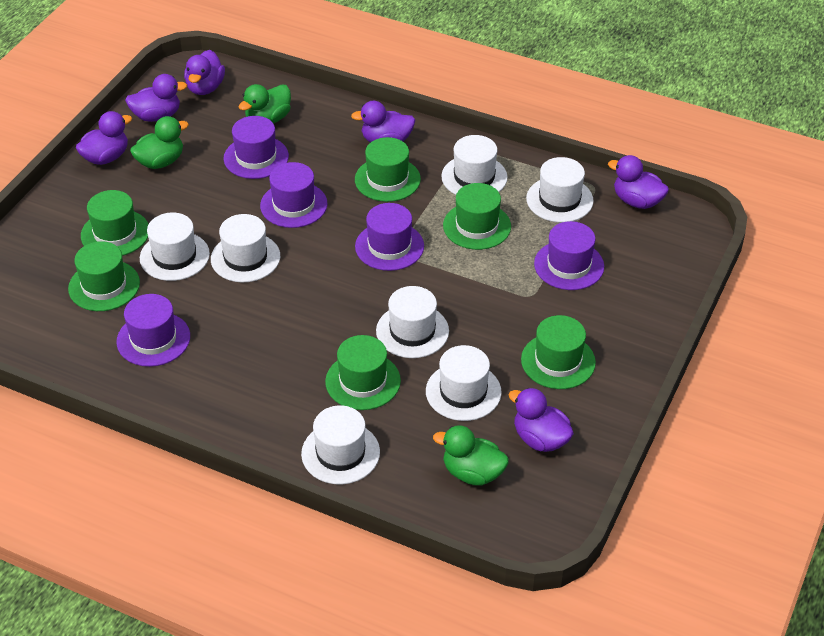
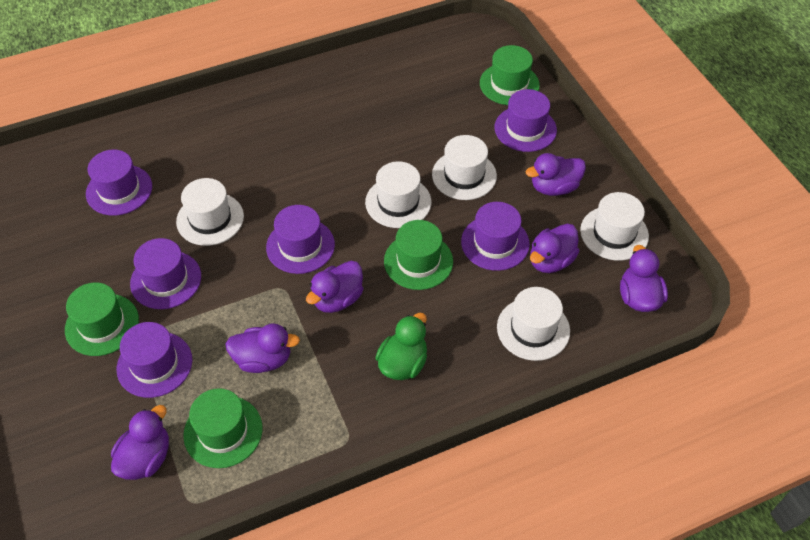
green duck: [130,116,189,169] [239,84,291,124] [433,425,509,486] = 3 -> [375,313,427,380] = 1
green hat: [68,241,140,311] [81,190,149,256] [325,335,401,410] [355,137,421,202] [443,183,511,250] [521,315,596,389] = 6 -> [65,282,139,356] [183,388,262,468] [384,220,453,290] [480,45,540,105] = 4
purple hat: [116,294,190,367] [223,116,289,179] [260,162,328,228] [355,203,424,271] [534,221,604,290] = 5 -> [86,150,152,216] [117,322,192,398] [130,238,201,309] [266,205,335,274] [461,202,530,271] [495,89,557,152] = 6
white hat: [140,212,210,281] [211,214,280,283] [301,405,380,484] [376,286,449,358] [426,345,502,421] [441,135,507,195] [526,157,594,223] = 7 -> [176,178,244,246] [365,161,431,228] [432,135,497,200] [497,287,570,361] [580,192,649,261] = 5

